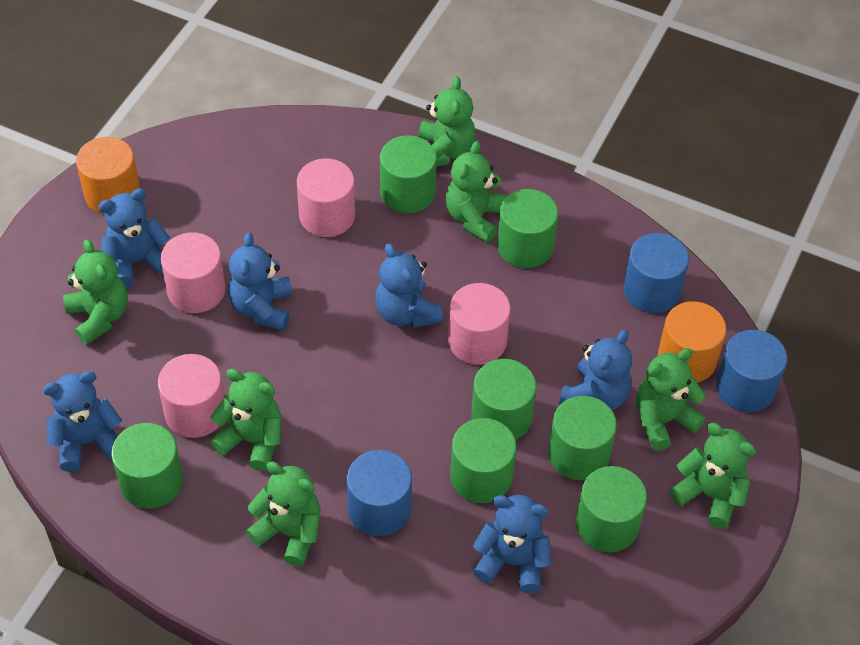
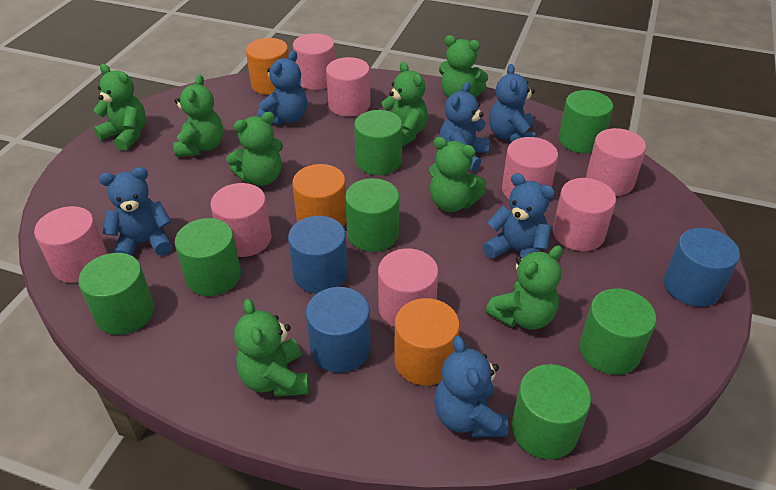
green teddy bear: [63,240,128,345] [210,369,281,471] [246,462,320,567] [418,76,476,167] [445,141,507,243] [636,348,706,451] [670,423,756,529] = 7 -> [94,64,146,151] [173,75,223,157] [226,112,283,186] [234,299,309,397] [382,62,428,147] [429,137,487,212] [439,35,488,98] [486,246,563,330] = 8
orange cylinder: [76,137,140,214] [658,301,726,383] = 2 -> [246,38,289,95] [292,164,346,227] [394,298,460,386] = 3
pink cylinder: [158,354,224,438] [161,232,225,313] [297,158,355,237] [448,283,511,365] = 4 -> [34,206,107,283] [210,183,272,257] [293,33,335,90] [326,57,370,117] [378,249,438,328] [502,137,558,199] [553,178,616,251] [586,128,646,196] = 8

